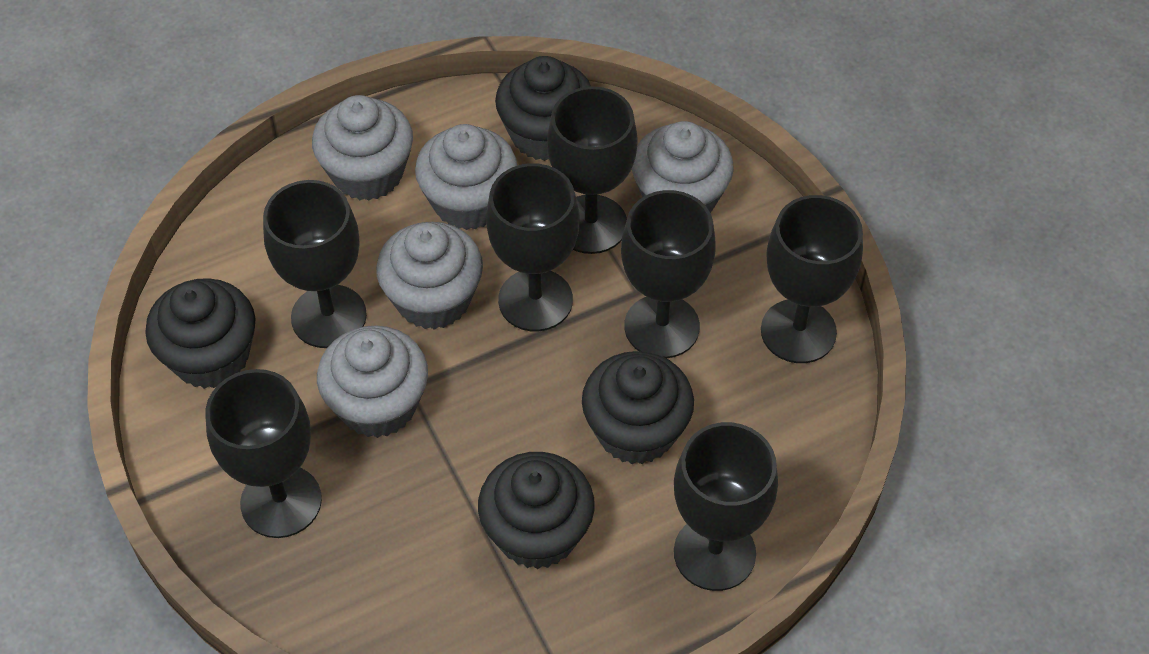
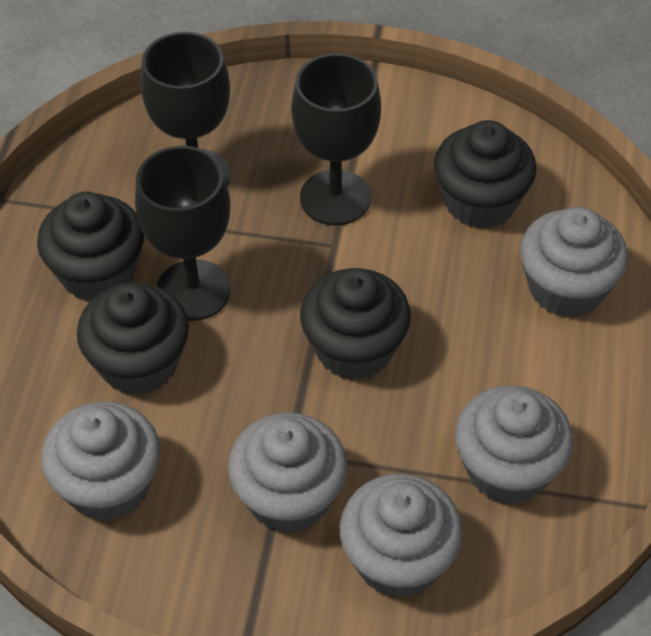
black goblet: [205,369,322,538] [263,180,367,348] [486,163,579,331] [547,86,638,254] [621,190,716,359] [674,422,778,591] [761,195,863,363] = 7 -> [135,146,231,321] [141,32,231,186] [291,53,381,226] = 3

